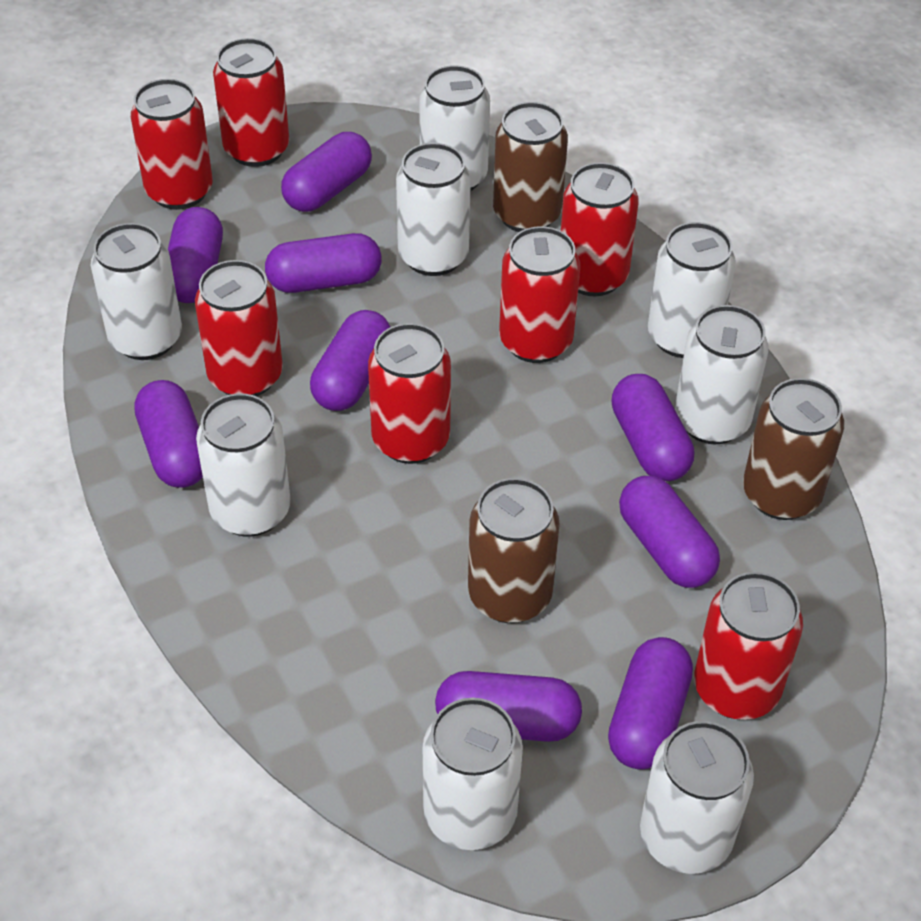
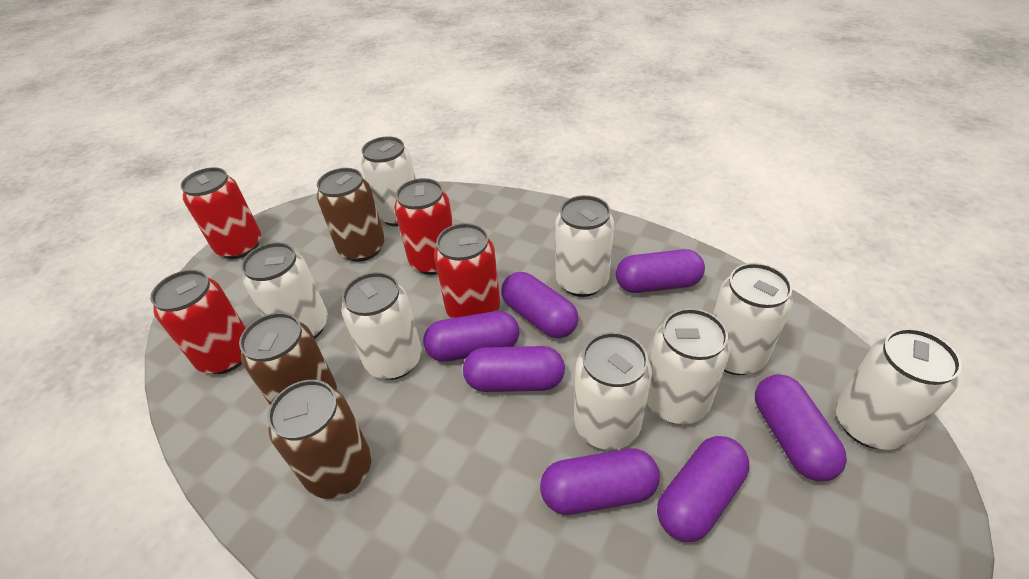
purple capsule: [134,380,203,488] [168,207,223,303] [265,233,382,293] [281,132,372,212] [310,310,391,411] [435,671,582,742] [608,637,693,770] [611,374,694,481] [619,476,720,588] = 9 -> [423,311,519,362] [463,346,565,392] [501,272,578,338] [540,448,660,515] [616,249,705,293] [657,436,749,542] [755,374,847,481] = 7
red can: [131,79,213,210] [195,260,283,396] [213,38,289,167] [368,323,451,464] [499,226,580,363] [561,162,639,296] [694,572,803,720] = 7 -> [150,270,246,374] [181,167,261,259] [394,178,453,275] [434,223,500,318] = 4

